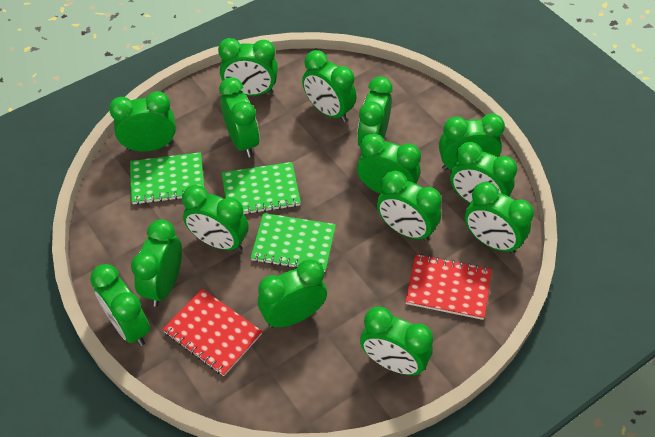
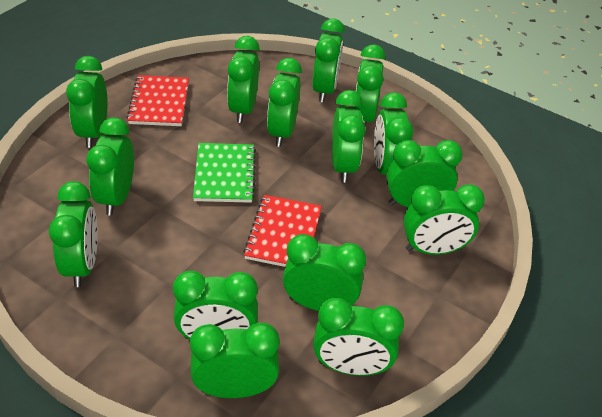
green notebook: [130,152,204,205] [222,162,301,214] [250,213,336,272] = 3 -> [193,143,256,203] = 1

